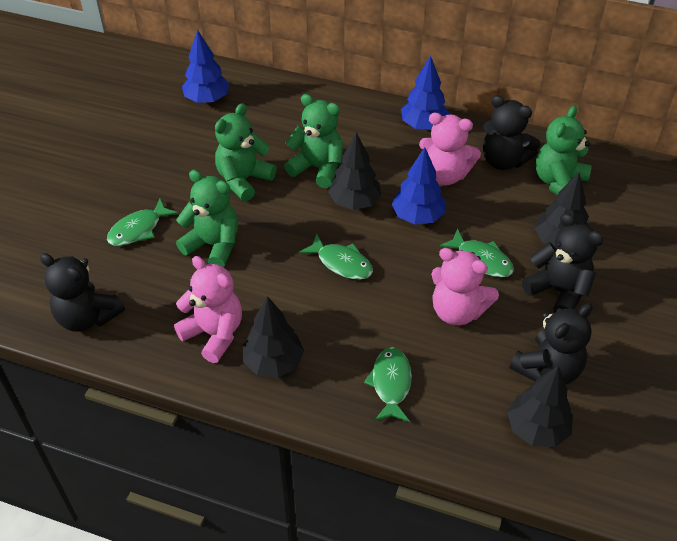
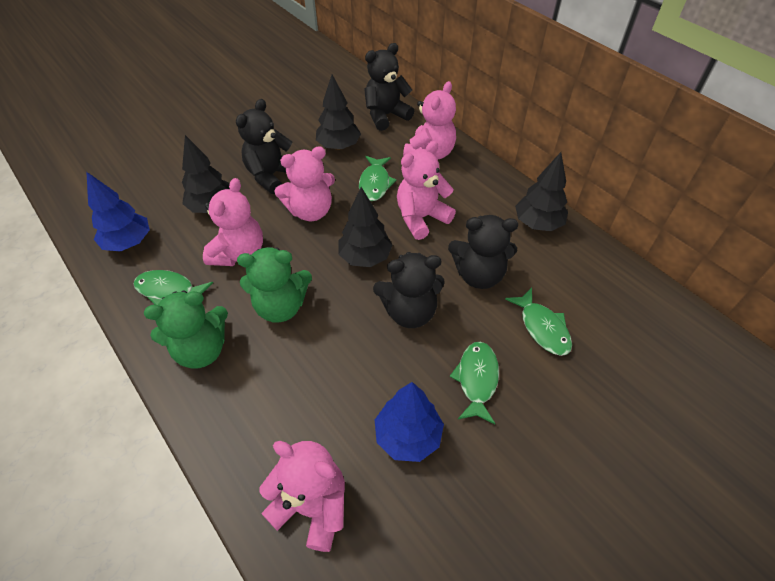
blue tree: [182,29,230,104] [392,147,445,225] [401,55,450,130] = 3 -> [86,172,150,252] [375,382,444,462] = 2
green teddy bear: [176,170,238,267] [215,103,277,201] [284,94,343,188] [536,106,592,195] = 4 -> [144,291,228,369] [237,247,312,323] = 2
pink teddy bear: [174,256,242,363] [419,113,481,185] [431,248,499,325] = 3 -> [203,178,263,266] [259,441,345,552] [274,146,335,221] [397,141,456,240] [403,81,456,159] = 5

